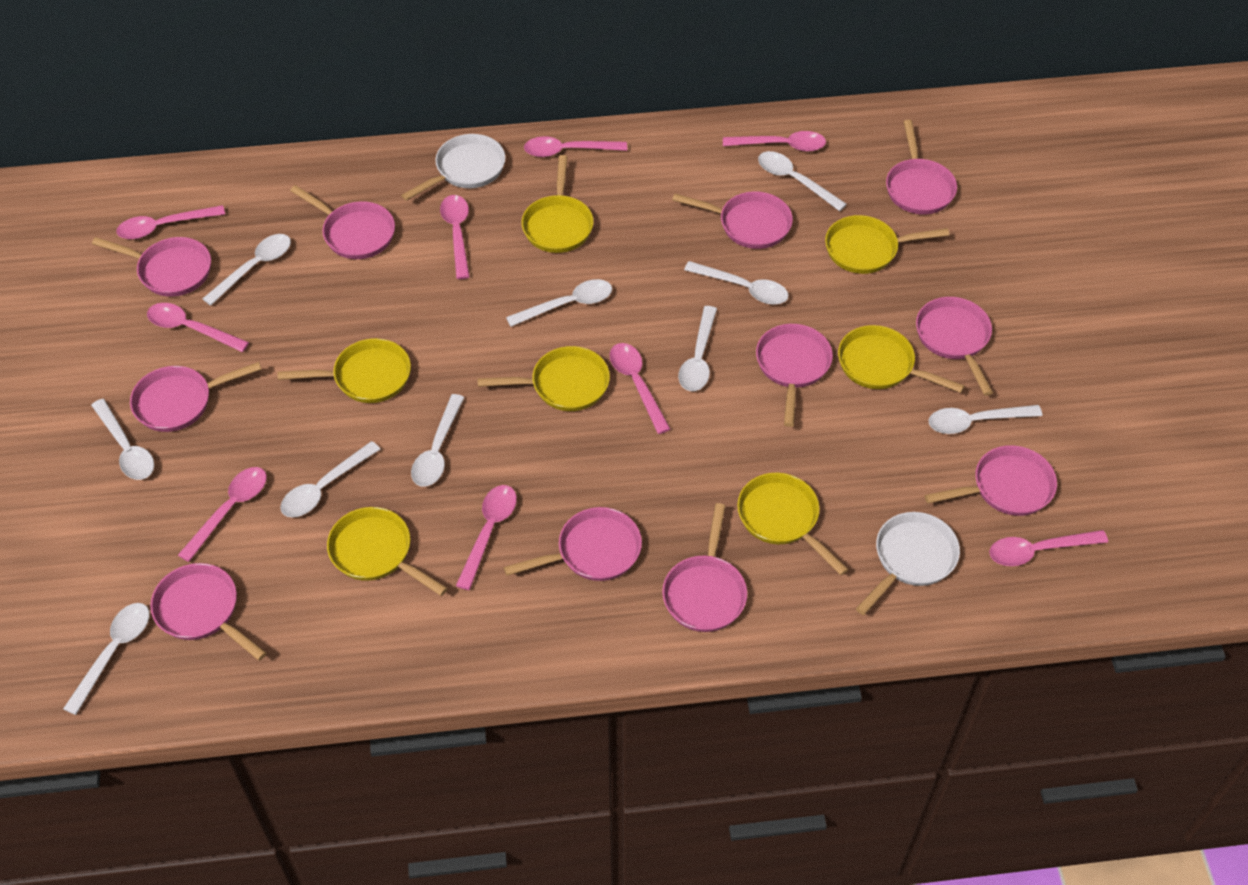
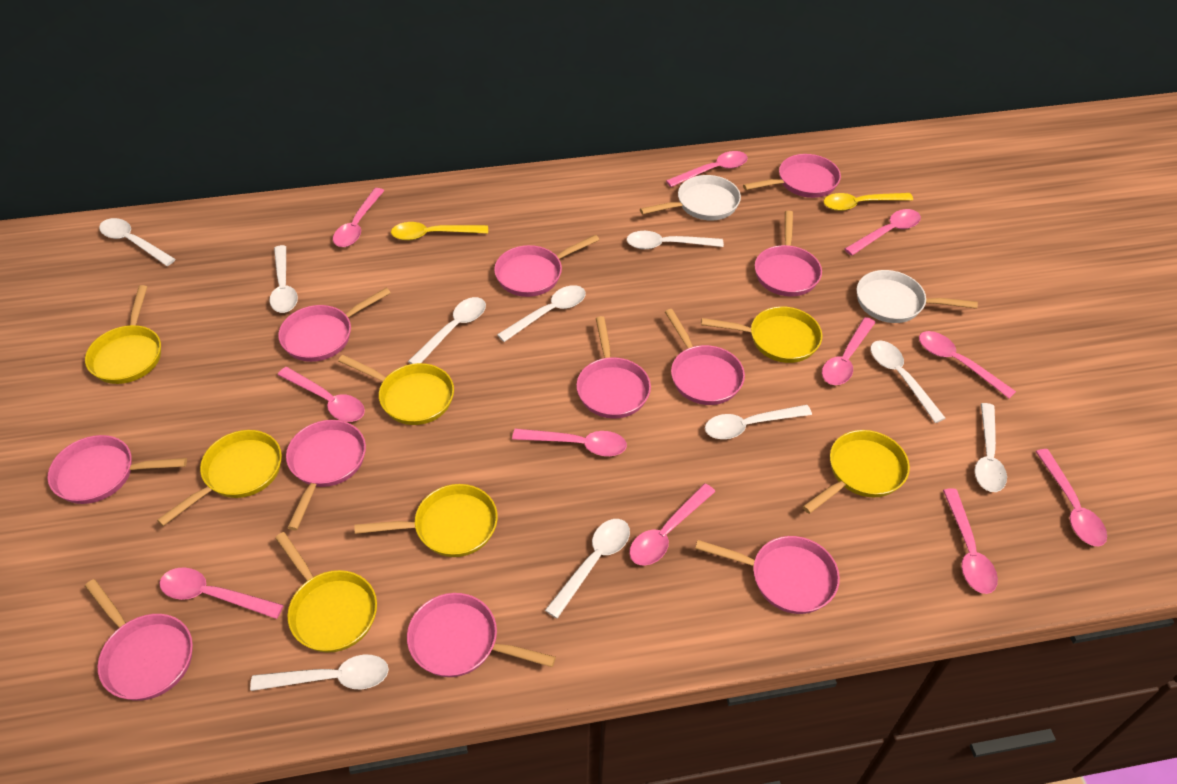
pink spoon: [116,205,225,239] [147,303,249,352] [178,467,267,562] [440,195,470,279] [456,485,517,590] [524,136,627,157] [610,343,671,434] [723,131,826,152] [989,530,1108,566] = 9 -> [159,567,284,619] [278,367,365,422] [333,188,384,247] [512,429,627,456] [629,483,715,566] [666,151,748,187] [822,317,876,385] [844,209,921,256] [919,331,1016,399] [943,488,998,594] [1035,449,1107,546] = 11
yellow spoon: none = 0 -> [391,222,488,240] [824,193,913,211] = 2

